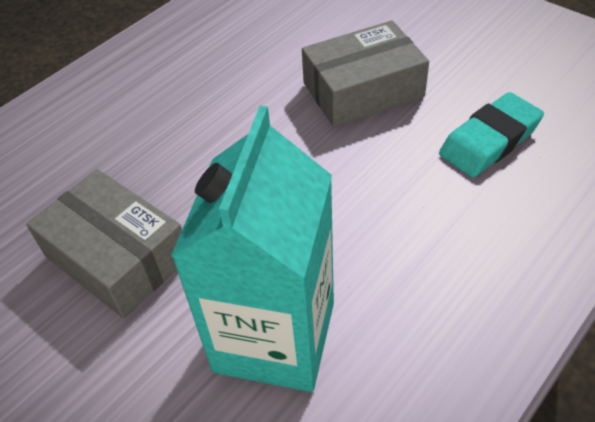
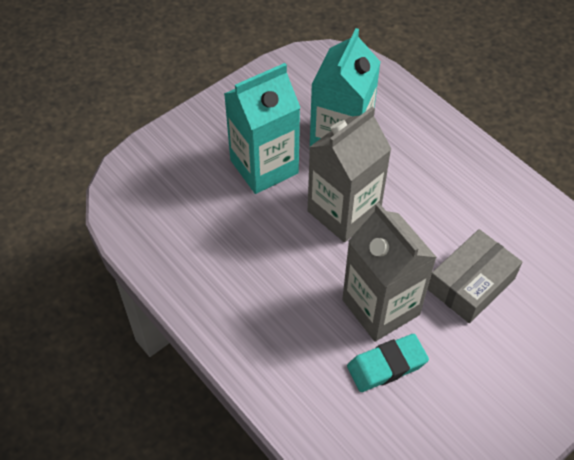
grey box: [26,169,182,318] [302,20,429,127] = 2 -> [427,229,522,323] = 1
grey carton: none = 0 -> [308,107,391,242] [342,203,437,342] = 2
turquoise carton: [171,106,334,392] = 1 -> [224,63,301,194] [310,28,380,146] = 2

